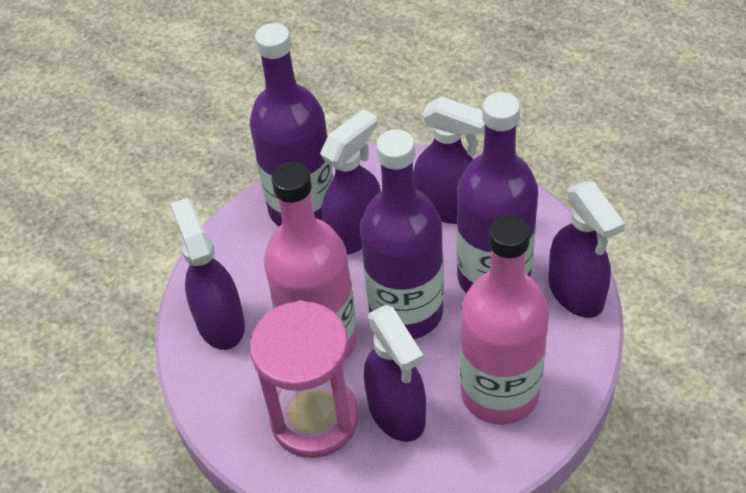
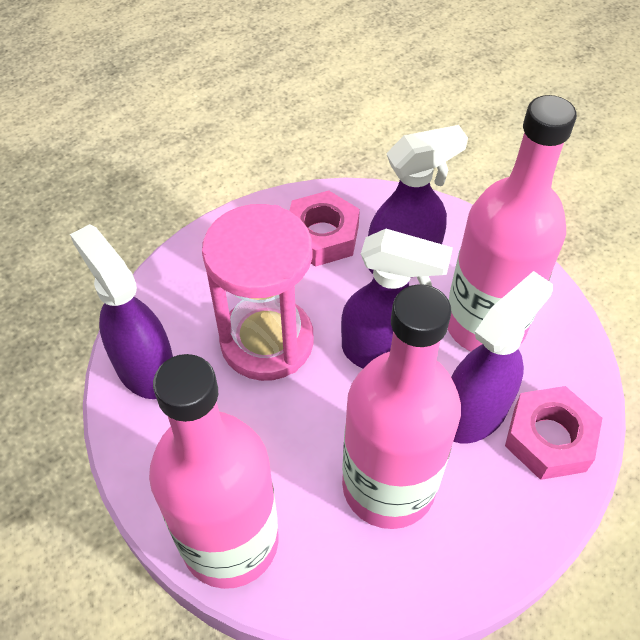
pink bottle: [264,162,358,359] [460,215,549,425] = 2 -> [149,354,279,589] [342,284,461,529] [448,95,577,351] = 3
pink nut: none = 0 -> [289,191,360,267] [505,386,602,480] = 2
purple bottle: [250,23,333,226] [360,129,444,339] [457,92,538,293] = 3 -> none = 0
purple spray bottle: [170,198,245,350] [320,109,381,255] [364,305,426,442] [413,96,485,224] [548,181,625,318] = 5 -> [70,224,173,399] [341,229,453,368] [368,125,468,274] [451,271,553,444] = 4

